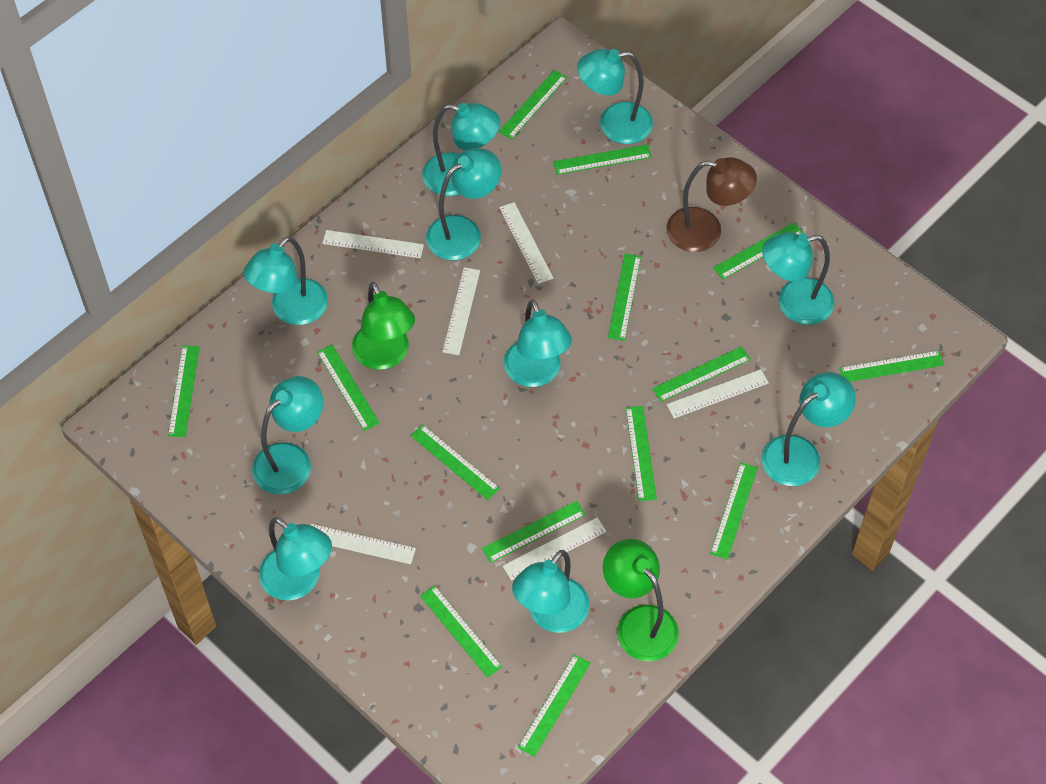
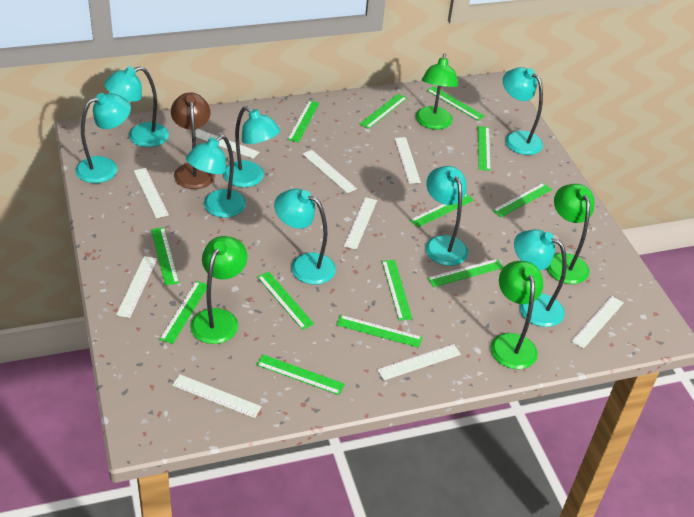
green lamp: [352,282,415,370] [603,539,679,661] = 2 -> [190,236,247,344] [416,53,458,130] [490,261,543,369] [547,184,594,284] = 4
green ruler: [168,346,200,437] [317,345,380,431] [411,424,500,500] [420,585,502,678] [482,501,586,563] [499,70,567,139] [518,654,591,757] [553,144,652,175] [608,254,641,341] [626,406,657,501] [652,346,751,402] [710,462,758,560] [713,223,803,279] [839,351,944,382] = 14 -> [151,227,179,286] [159,281,207,344] [257,272,314,330] [257,355,345,395] [287,100,320,143] [336,315,422,348] [360,94,407,129] [382,260,413,321] [410,193,474,228] [427,86,485,121] [427,259,504,287] [478,126,491,171] [492,183,552,217] = 13
turquoise lamp: [244,236,328,325] [252,376,323,494] [259,517,332,601] [422,103,500,196] [426,148,501,260] [504,299,572,387] [512,550,590,633] [577,49,653,144] [762,232,835,325] [762,372,856,486] = 10 -> [75,93,131,183] [104,66,169,147] [186,135,246,218] [223,106,280,187] [274,189,336,285] [426,166,468,266] [503,67,543,155] [514,229,567,327] = 8
white ruler: [311,524,416,564] [322,230,424,258] [442,267,480,355] [499,202,554,284] [503,518,606,581] [667,369,769,418] = 6 -> [116,256,157,318] [134,168,169,218] [172,375,262,418] [191,129,259,159] [302,150,357,193] [344,197,377,250] [377,344,461,380] [395,137,421,184] [571,296,624,349] = 9

